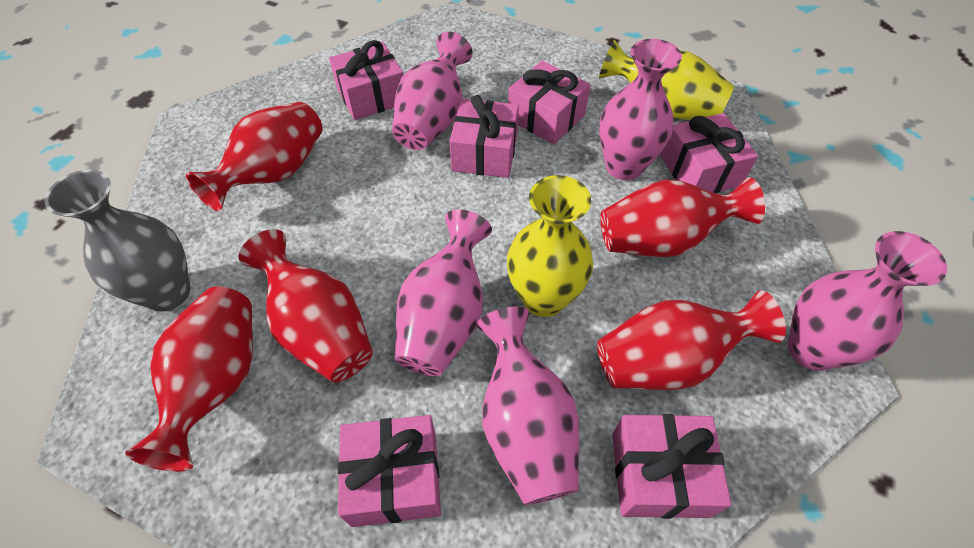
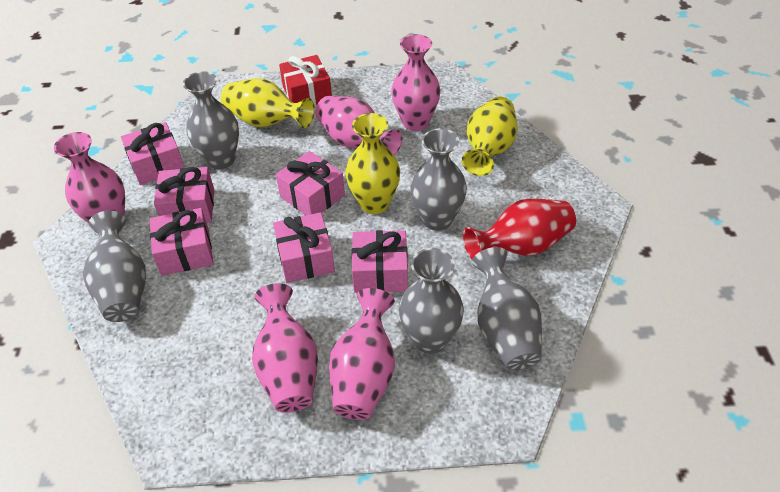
grey vase: [44,169,190,312] = 1 -> [83,211,146,322] [183,71,239,169] [399,248,464,354] [411,128,467,231] [472,247,542,370] = 5
red gift: none = 0 -> [279,55,332,106] = 1
red vase: [125,287,253,472] [186,102,323,211] [238,229,373,383] [597,290,786,390] [600,177,765,257] = 5 -> [463,198,576,259] = 1
yellow vase: [507,175,593,317] [599,40,734,120] = 2 -> [221,78,315,128] [346,113,400,214] [462,97,518,176] = 3

